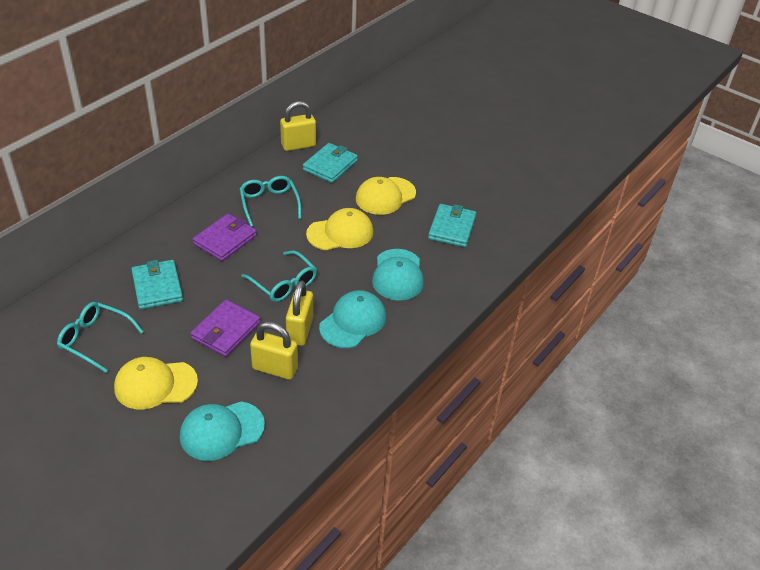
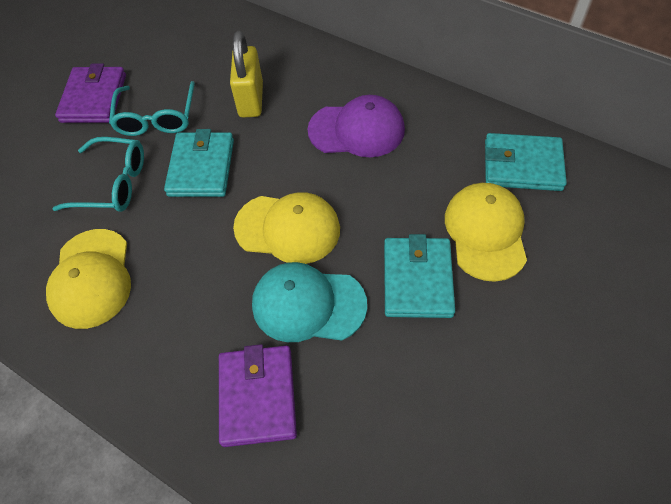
purple cap: none = 0 -> [308,95,405,157] = 1
turquoise cap: [180,402,265,461] [319,290,386,348] [372,249,424,300] = 3 -> [252,262,367,342] = 1
turquoise glasses: [57,302,143,373] [240,176,301,227] [241,251,317,302] = 3 -> [52,137,144,212] [109,81,195,136] = 2
yellow padlock: [250,321,298,380] [280,101,316,151] [286,280,313,346] = 3 -> [230,31,263,118] = 1

